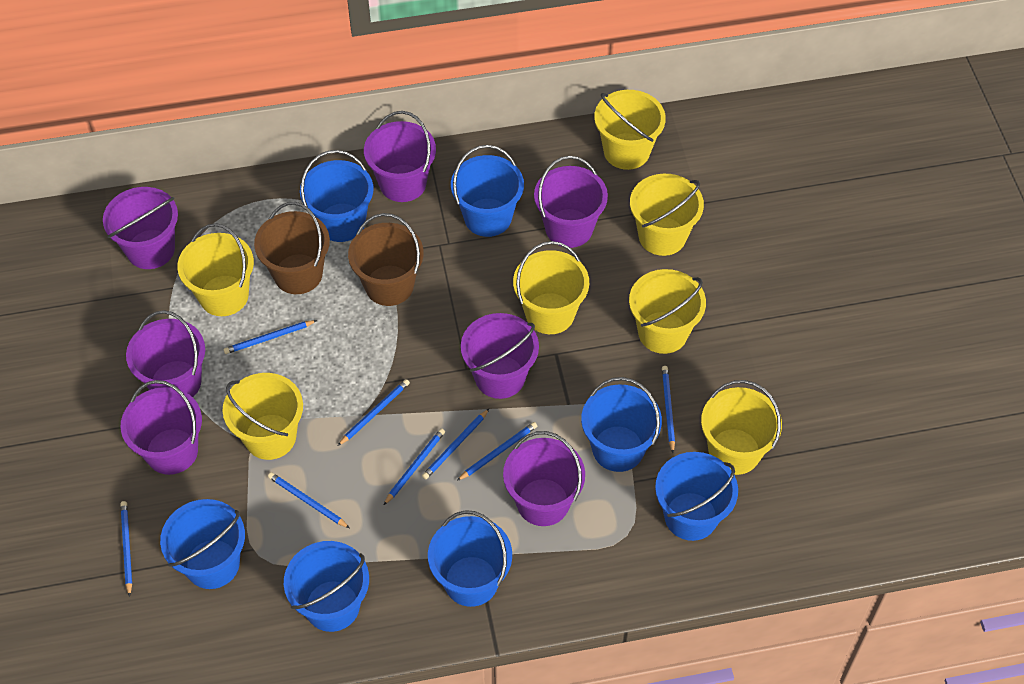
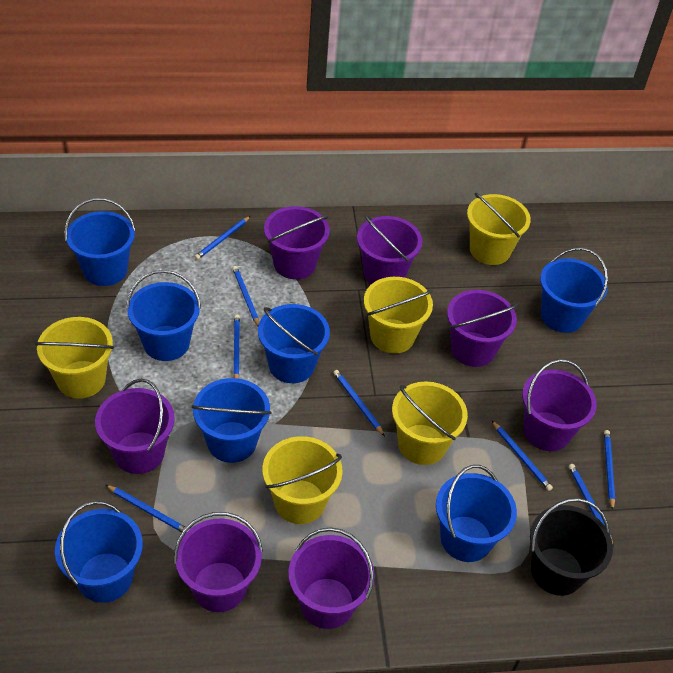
black bucket: none = 0 -> [530,498,613,596] = 1
brown bucket: [254,202,330,294] [348,213,424,306] = 2 -> none = 0
yellow bucket: [177,223,254,316] [223,373,303,460] [513,241,589,334] [594,90,666,170] [629,269,706,354] [630,174,704,256] [701,380,782,475] = 7 -> [35,317,114,399] [262,436,343,524] [364,277,433,354] [392,381,468,465] [467,193,531,265] = 5

